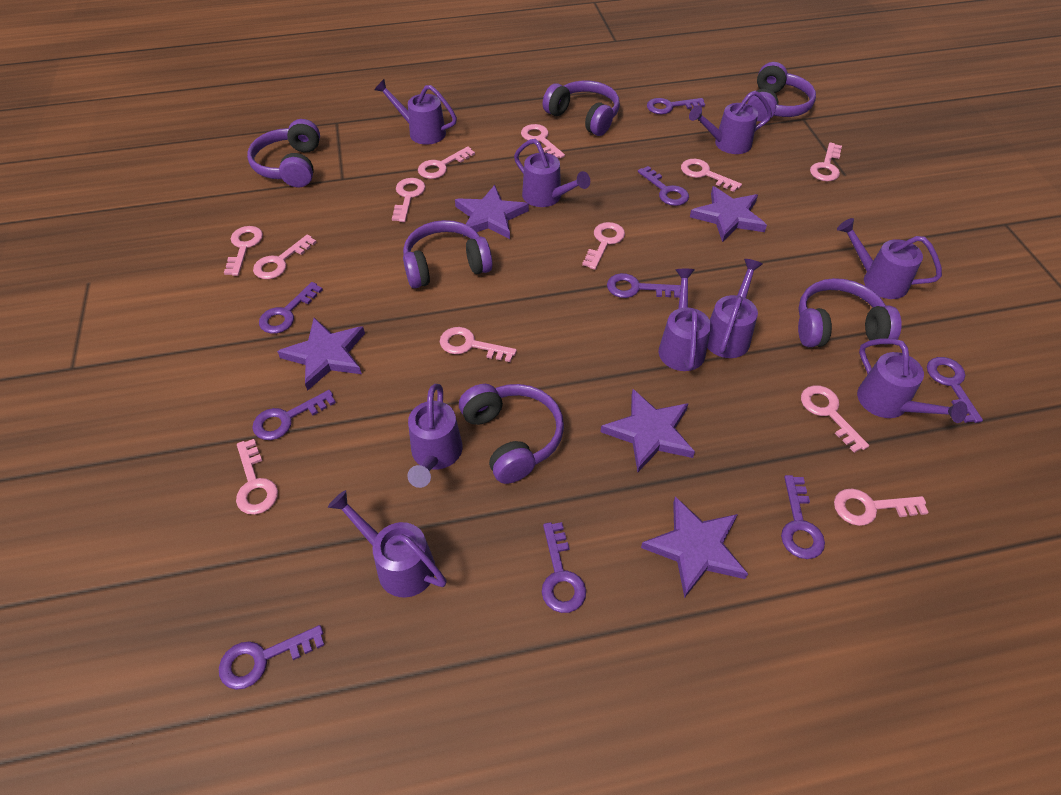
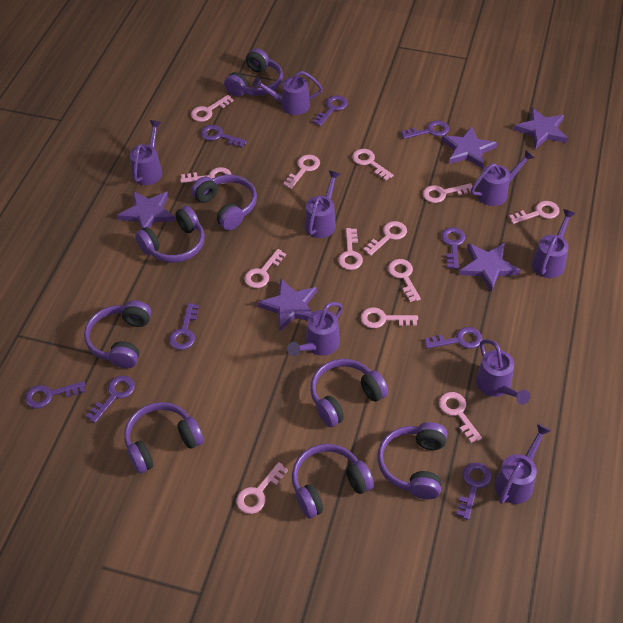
pink key: [224,226,263,276] [236,439,278,514] [253,234,317,279] [392,178,426,222] [418,146,475,179] [440,327,517,362] [521,124,565,158] [582,222,625,270] [681,159,742,192] [801,385,869,453] [810,142,842,181] [834,489,929,526] = 12 -> [180,167,232,184] [191,95,234,122] [236,462,288,514] [244,249,286,288] [283,155,320,189] [338,228,363,270] [352,149,394,180] [361,307,418,328] [363,221,407,256] [388,259,421,302] [423,183,472,203] [439,392,482,443] [509,201,559,224] = 13
purple headphones: [247,119,320,187] [403,220,493,288] [459,384,564,484] [542,81,620,136] [747,62,816,122] [798,278,902,347] = 6 -> [84,300,152,368] [124,402,204,474] [135,206,205,263] [191,175,257,230] [224,48,283,97] [292,444,374,518] [310,359,388,427] [378,422,447,499] = 8
purple watering can: [328,490,447,598] [374,79,457,145] [407,384,463,488] [514,139,590,207] [658,269,711,371] [689,91,772,154] [707,259,763,358] [837,218,942,299] [857,338,967,423] = 9 -> [130,120,162,185] [252,71,323,115] [287,302,343,357] [304,170,340,238] [471,149,534,206] [476,339,530,405] [495,423,551,504] [532,209,576,278] = 8

